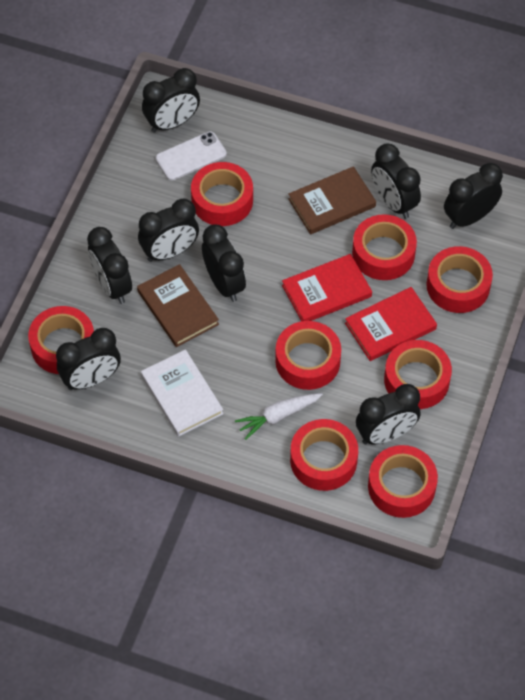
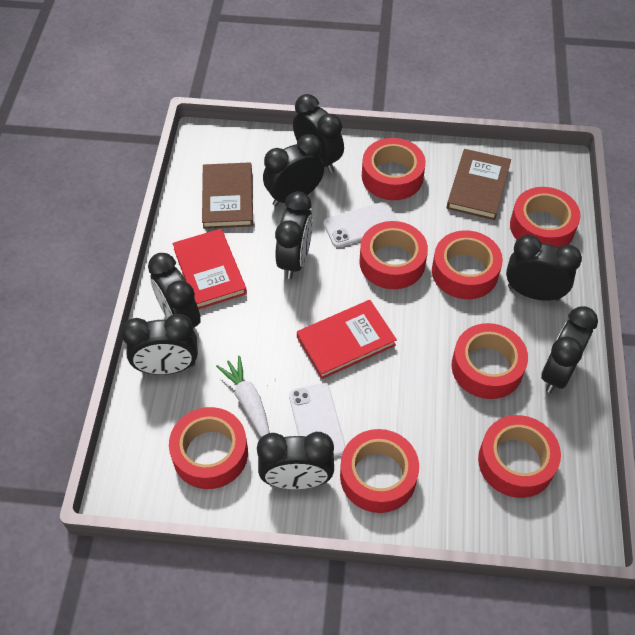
white book: [141,349,223,437] = 1 -> none = 0
white phone: [156,131,227,181] = 1 -> [289,383,346,457] [324,202,397,247] = 2

